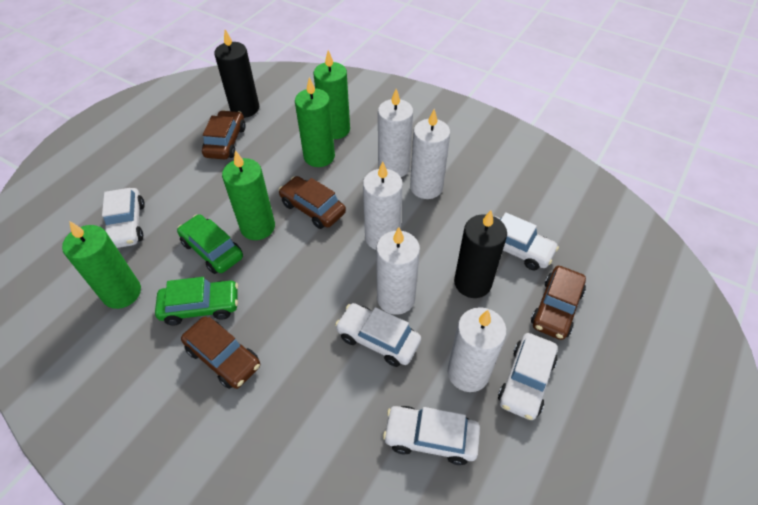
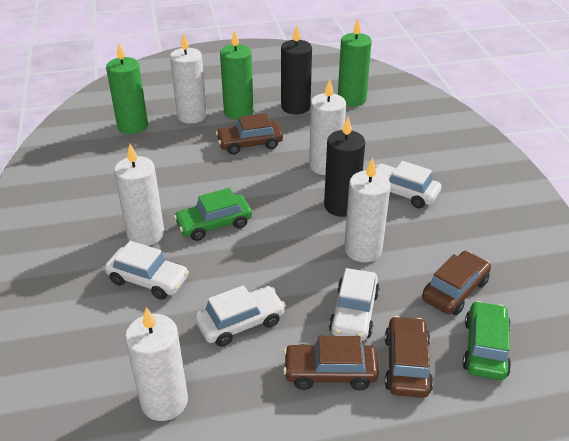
green candle: [62,221,141,309] [222,150,275,240] [295,77,335,167] [314,50,350,139] = 4 -> [106,43,148,134] [220,30,253,120] [338,19,372,107] = 3
white car: [102,188,145,248] [335,303,421,367] [383,406,480,465] [494,212,559,270] [498,333,558,420] = 5 -> [105,241,189,300] [195,285,286,347] [329,268,380,341] [375,161,442,208] = 4

